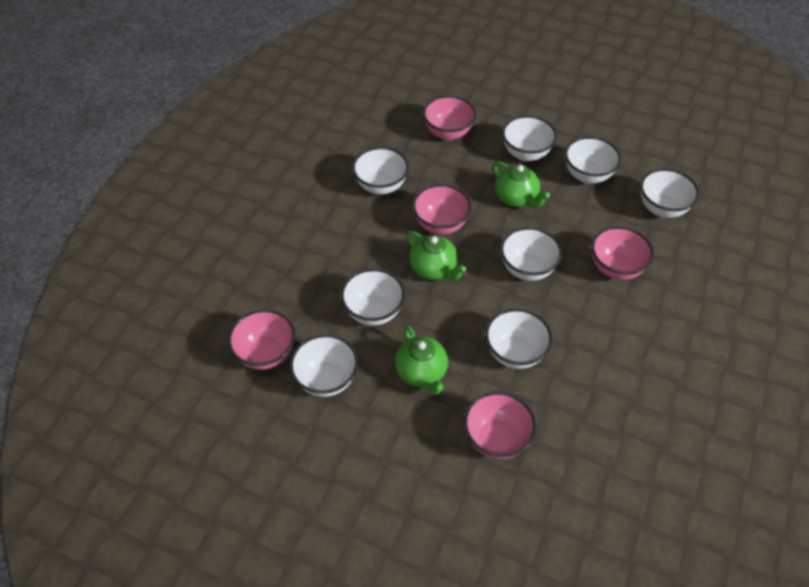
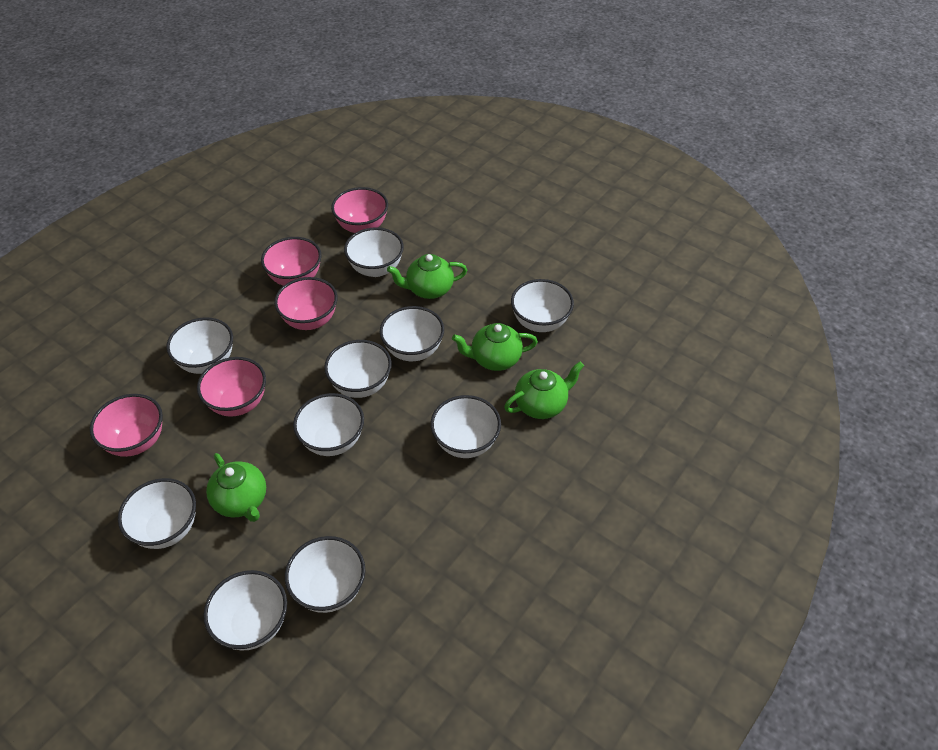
green teapot: [395,325,448,395] [406,231,466,280] [492,161,550,207] = 3 -> [206,453,266,522] [387,254,467,299] [452,323,538,371] [504,361,584,419] = 4
white bowl: [290,334,359,397] [341,269,405,326] [352,147,409,195] [485,308,552,369] [500,227,563,281] [502,115,557,161] [565,136,621,184] [640,168,700,218] = 8 -> [118,478,196,549] [166,317,233,374] [203,570,287,651] [285,536,365,613] [293,393,364,456] [324,340,392,398] [344,227,404,277] [380,306,444,361] [431,395,501,458] [511,279,574,332] = 10

